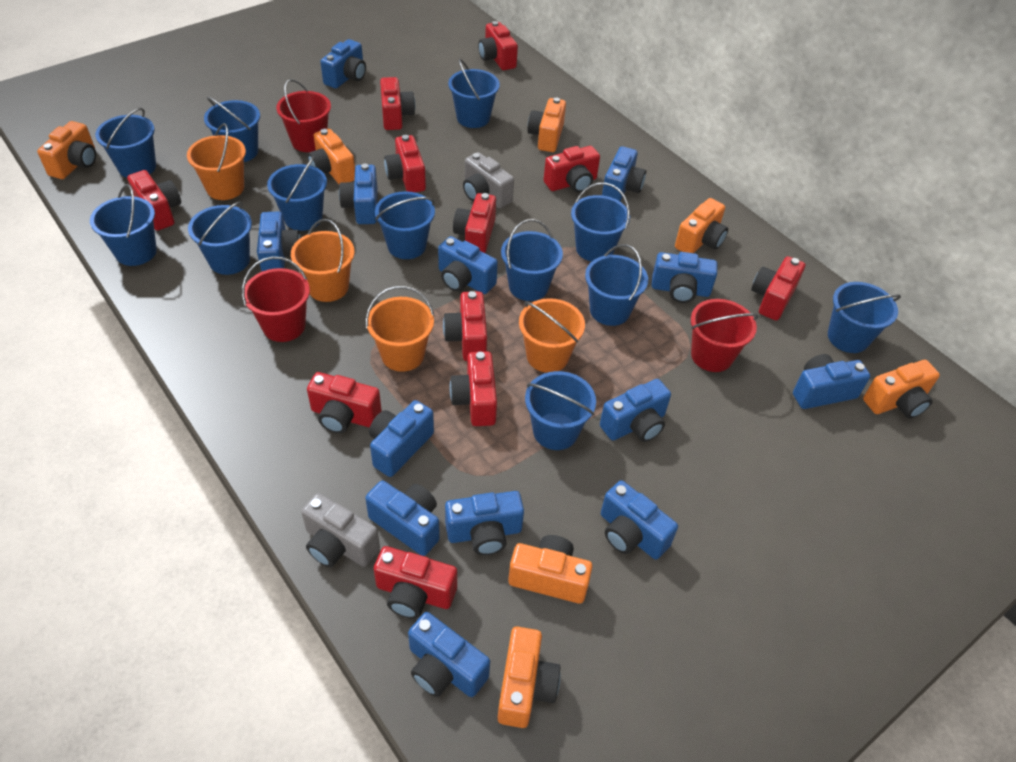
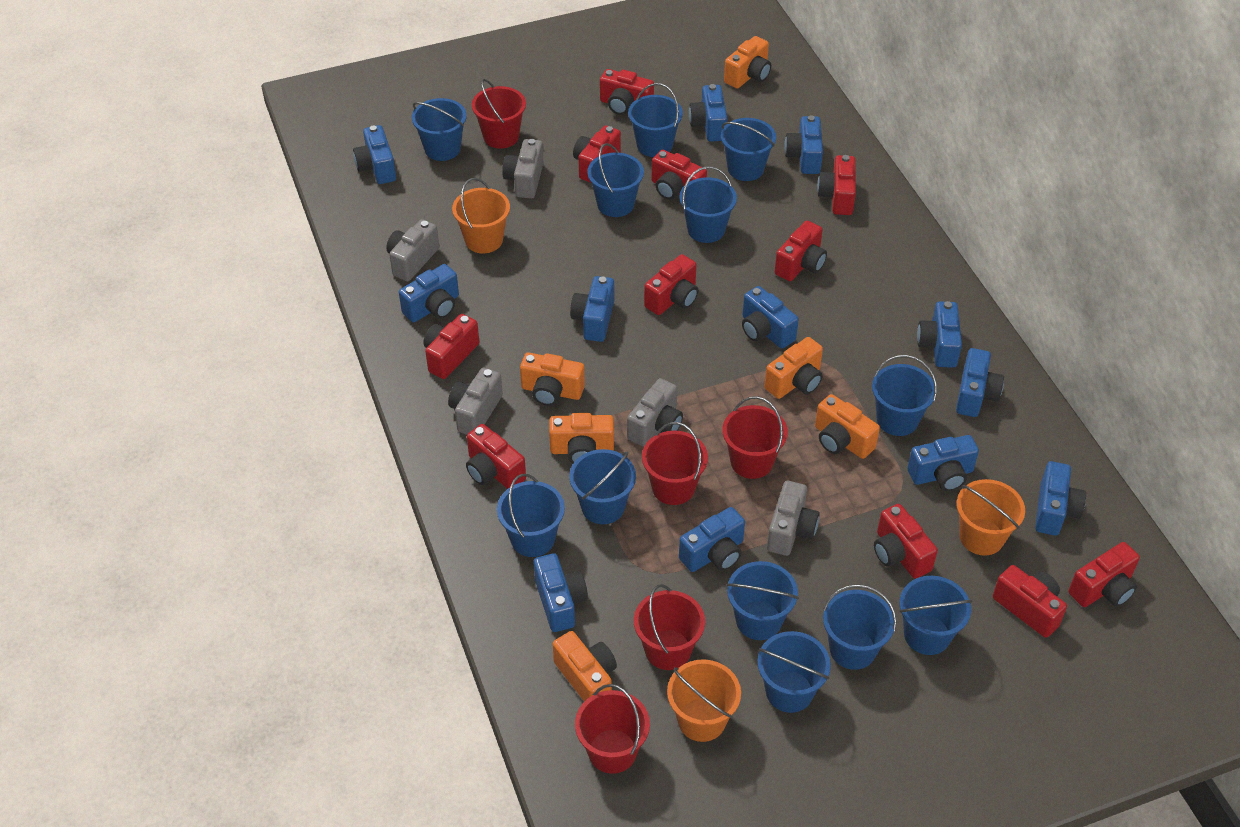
blue camera: [257,212,301,272] [320,39,366,89] [339,164,378,224] [365,480,440,556] [369,400,434,477] [408,612,490,697] [438,236,498,294] [445,491,524,555] [600,379,671,442] [601,480,678,560] [602,146,646,202] [652,252,718,303] [793,354,870,409] = 13 -> [353,125,396,184] [399,264,459,323] [534,553,588,632] [570,276,614,342] [679,507,745,572] [689,84,728,142] [742,286,799,349] [785,115,823,174] [907,435,979,491] [917,301,962,368] [956,348,1004,417] [1035,461,1086,536] = 12
grey camera: [301,493,380,567] [463,152,514,208] = 2 -> [386,219,439,282] [448,368,503,435] [502,139,544,199] [627,378,683,447] [767,481,820,556] = 5
orange bucket: [187,123,246,200] [291,219,355,302] [366,286,434,372] [519,298,585,373] = 4 -> [452,178,510,253] [667,659,741,742] [957,479,1025,556] = 3
orange camera: [37,121,96,179] [308,128,355,184] [498,627,561,728] [508,535,592,604] [527,97,566,152] [675,198,728,253] [863,360,940,418] = 7 -> [520,352,585,406] [549,413,614,464] [553,631,617,702] [724,36,771,89] [764,337,823,399] [815,394,880,459] = 6
red bucket: [242,256,310,342] [276,79,331,152] [691,299,759,372] = 3 -> [472,79,526,149] [575,684,650,774] [634,584,705,670] [642,422,708,505] [722,396,788,479] = 5

